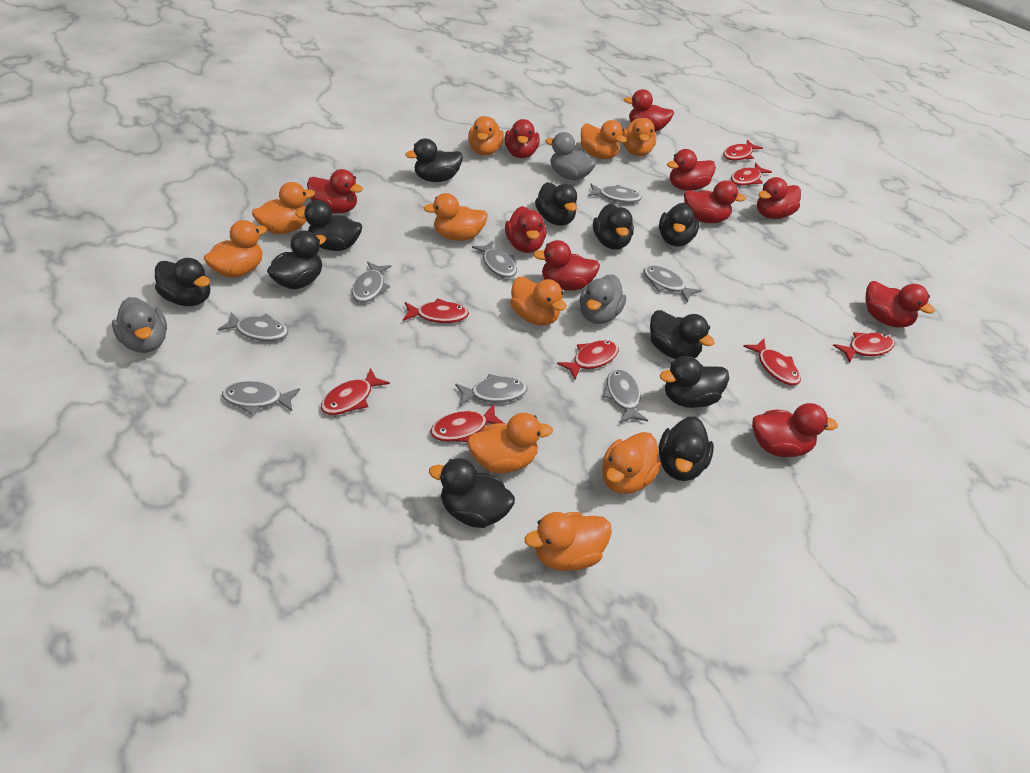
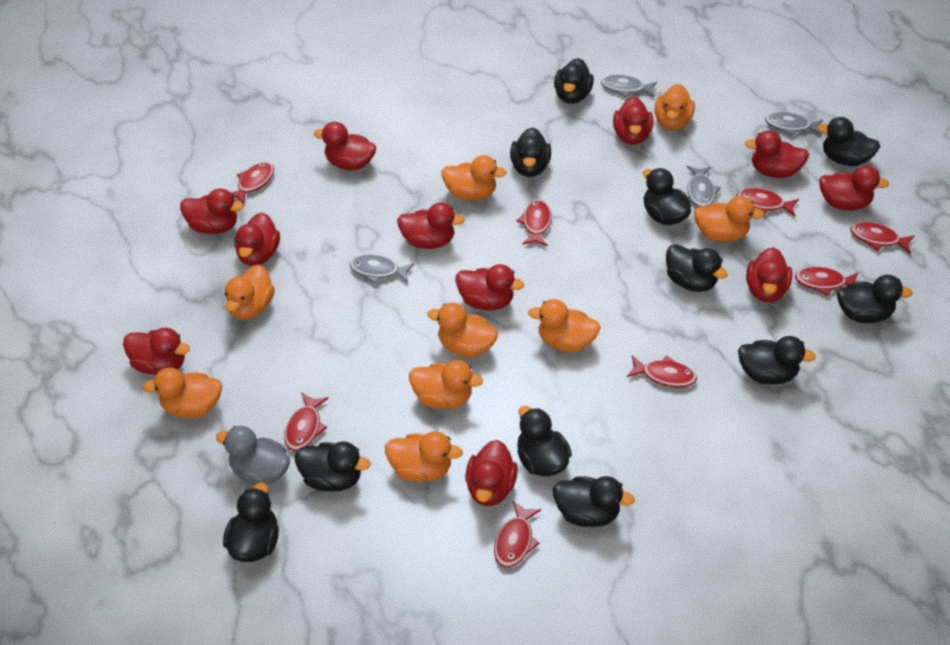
grey duck: [112,297,167,353] [545,132,597,180] [580,275,626,324] = 3 -> [216,426,290,486] = 1
grey fish: [218,312,288,341] [222,381,300,415] [352,261,391,303] [455,374,527,406] [472,241,517,278] [588,184,642,203] [602,369,648,423] [644,265,701,303] = 8 -> [350,255,414,284] [601,75,657,98] [687,166,721,207] [765,112,823,136] = 4
orange duck: [204,220,267,278] [252,182,315,234] [423,193,488,241] [467,413,553,474] [468,116,504,155] [510,277,567,325] [525,512,612,571] [581,120,627,159] [602,432,661,494] [622,118,656,156] = 10 -> [143,367,222,418] [225,265,275,320] [385,431,463,482] [409,360,483,409] [428,302,498,358] [441,155,507,201] [528,299,601,352] [654,84,695,131] [694,196,764,242] = 9
red duck: [307,169,363,214] [505,119,540,158] [505,206,546,253] [533,240,600,290] [624,89,674,132] [667,149,716,191] [684,180,746,223] [752,403,838,457] [757,177,801,219] [865,281,935,328] = 10 -> [123,328,190,375] [180,189,244,234] [234,212,280,266] [314,122,376,170] [397,203,465,249] [455,264,524,310] [465,440,518,506] [613,97,653,145] [745,130,809,178] [746,247,792,302] [819,165,889,211] = 11

